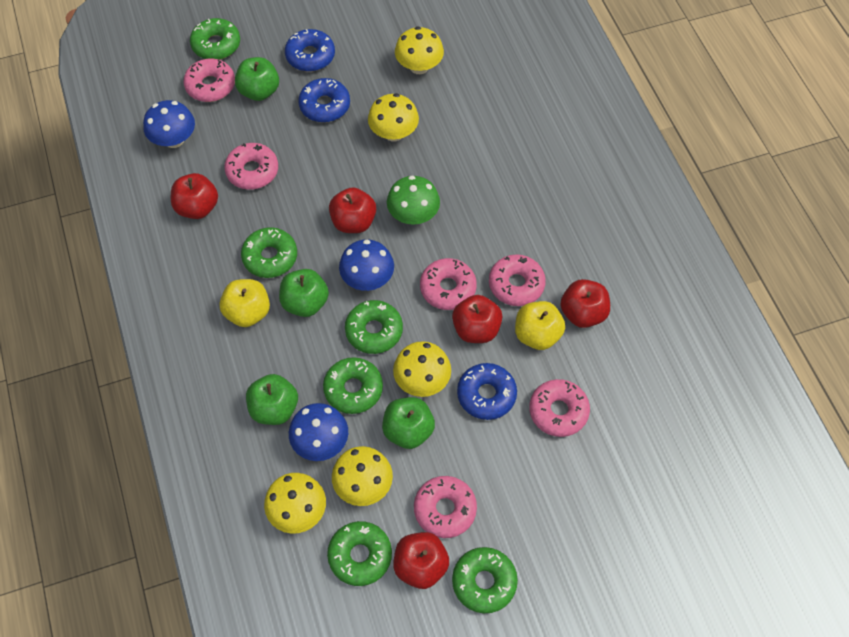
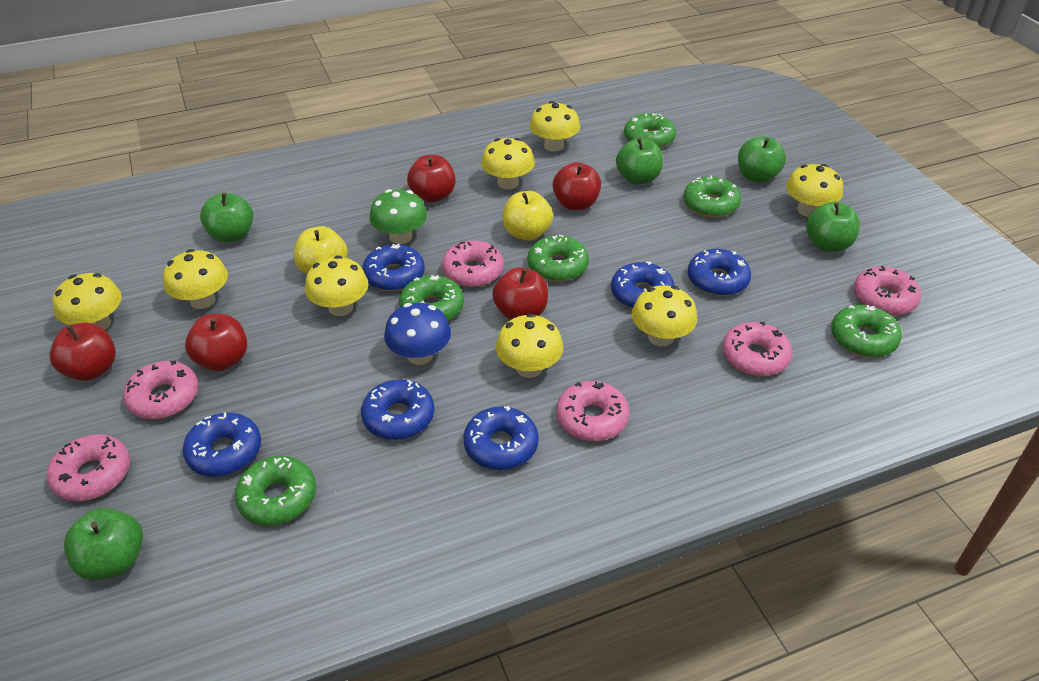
blue donut: [285,29,335,72] [298,78,350,122] [457,363,517,420] = 3 -> [182,412,261,477] [361,379,434,440] [362,244,425,291] [463,406,539,470] [611,261,675,309] [688,249,751,296] = 6
blue mushroom: [143,100,195,148] [289,403,348,461] [339,240,394,291] = 3 -> [384,303,451,365] = 1
green apple: [235,57,279,101] [246,374,298,425] [279,269,329,317] [382,397,435,449] = 4 -> [64,508,143,581] [200,193,253,243] [616,138,663,185] [738,136,786,183] [806,202,860,252] = 5
yellow mushroom: [264,473,326,534] [332,446,393,506] [368,93,419,141] [393,341,451,397] [395,26,444,74] = 5 -> [52,273,122,330] [163,249,228,309] [305,255,368,316] [481,138,535,189] [496,314,563,378] [529,101,580,152] [632,285,697,346] [786,164,843,217] = 8

